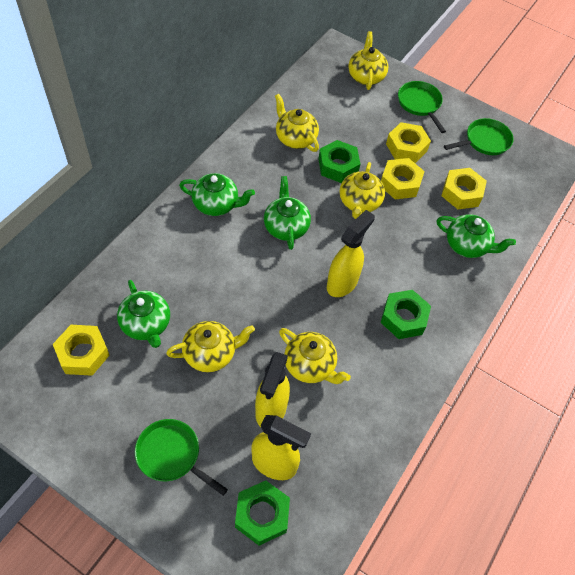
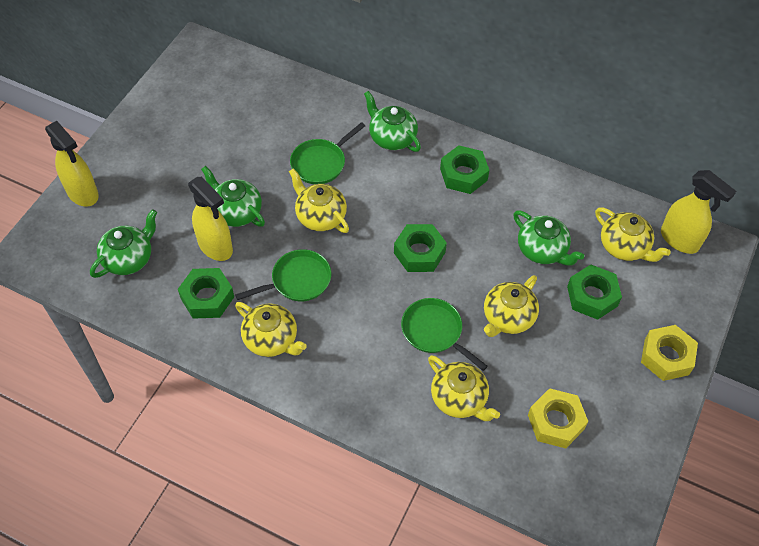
green nut: [235,480,290,546] [318,140,360,183] [380,290,431,339] = 3 -> [178,268,234,319] [394,224,447,272] [440,145,489,194] [567,264,622,320] = 4
yellow nut: [53,325,110,376] [381,158,425,199] [386,122,431,163] [441,168,487,209] = 4 -> [528,388,588,448] [641,325,698,381] = 2

